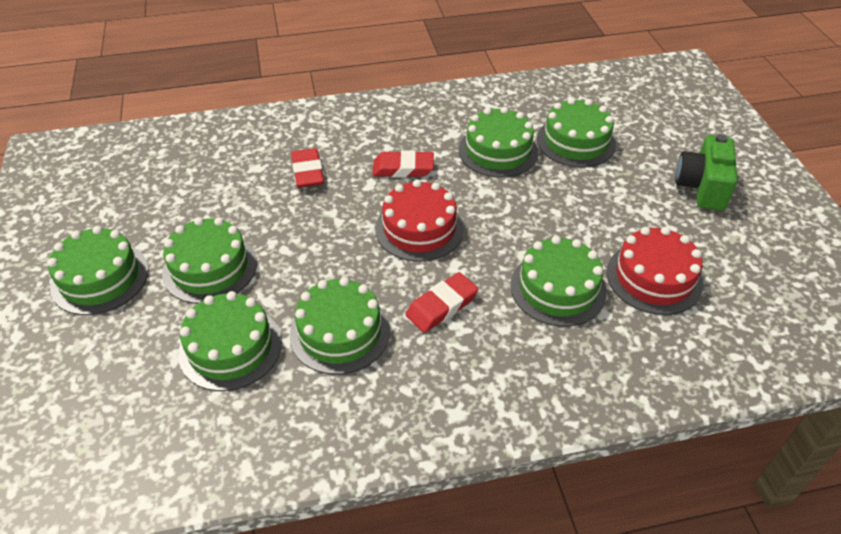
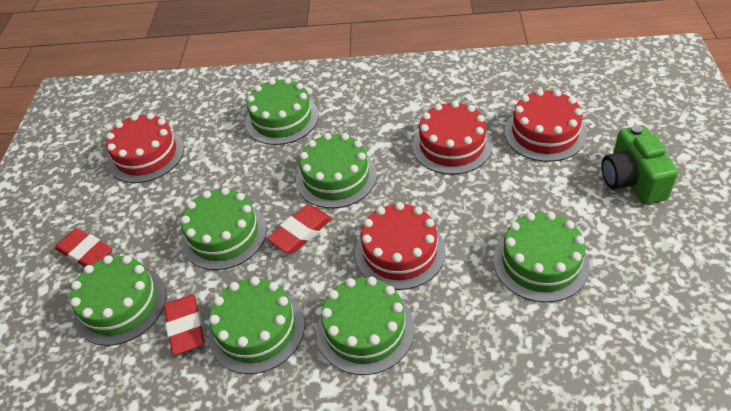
red cake: [375,179,464,262] [607,227,703,315] = 2 -> [106,113,184,183] [355,202,446,290] [413,101,493,174] [505,89,586,162] = 4

